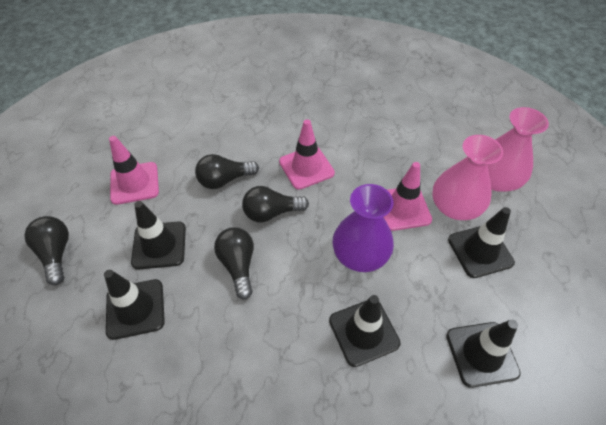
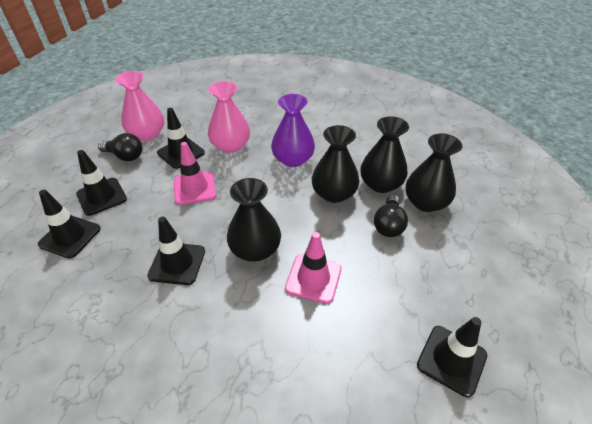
black light bulb: [24,216,69,285] [195,154,259,189] [214,227,254,300] [242,186,309,222] = 4 -> [98,133,142,161] [374,195,408,237] = 2
black vase: none = 0 -> [227,178,281,262] [312,125,359,203] [361,116,409,193] [406,134,462,212] = 4
pink traffic cone: [109,136,159,205] [279,119,335,190] [384,162,432,231] = 3 -> [174,142,216,205] [285,232,341,304] = 2

